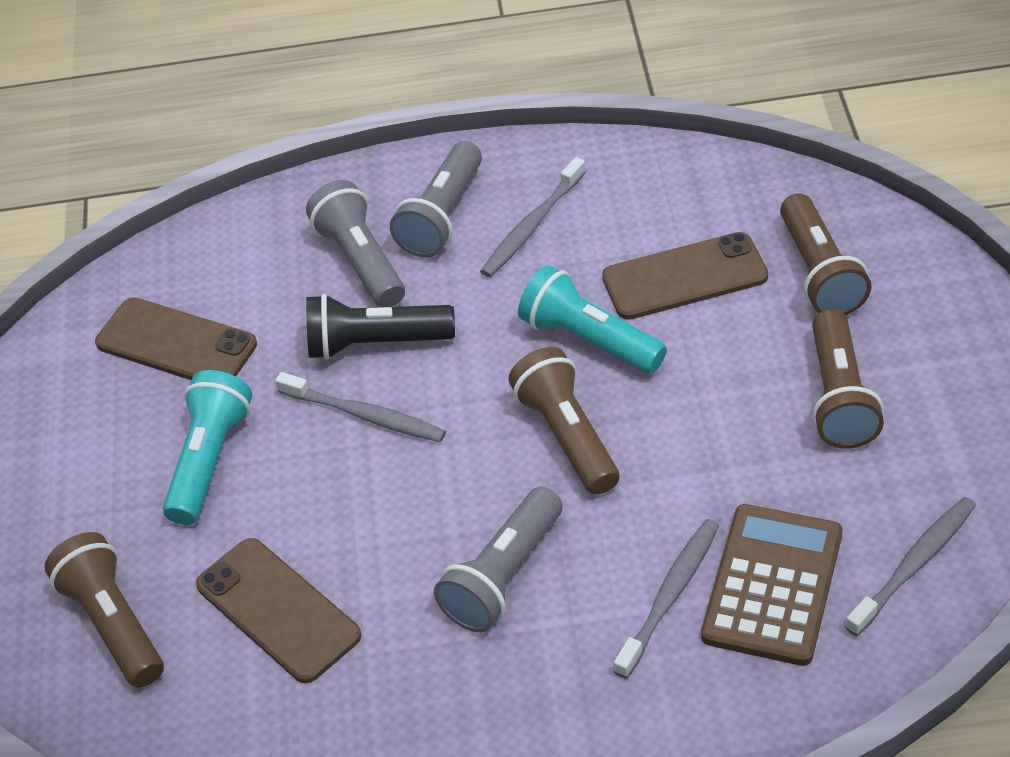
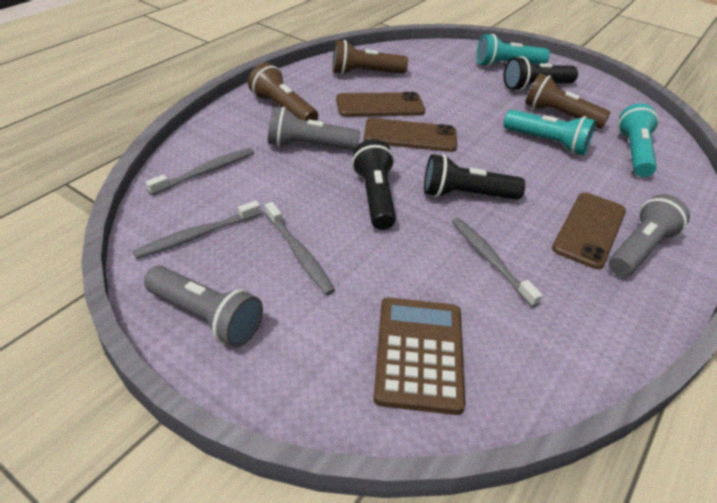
black flashlight: [306,294,455,360] = 1 -> [352,139,396,230] [424,154,525,200] [504,56,578,91] = 3
brown flashlight: [44,532,164,688] [509,347,619,495] [780,193,871,315] [812,309,884,449] = 4 -> [248,63,318,121] [332,40,408,75] [525,73,611,128] = 3
turquoise flashlight: [163,370,252,525] [518,265,667,374] = 2 -> [476,34,550,67] [504,110,596,155] [618,103,659,177] = 3

